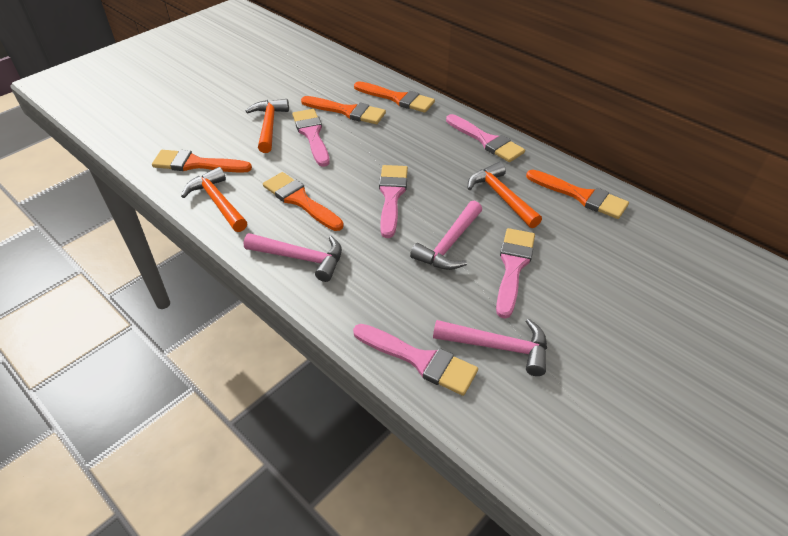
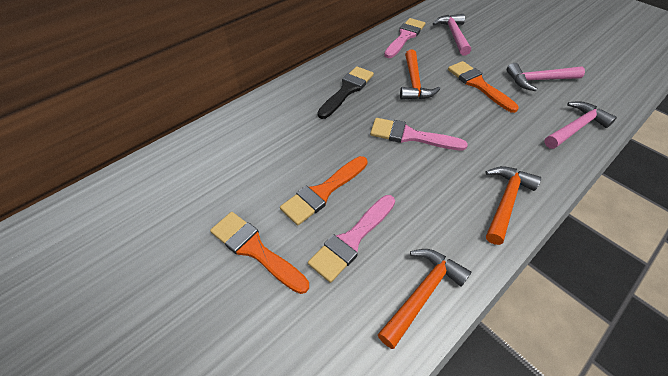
black brush: none = 0 -> [317,66,374,119] = 1
orange brush: [152,150,252,173] [263,172,344,231] [301,96,386,124] [354,81,435,113] [526,170,629,219] = 5 -> [210,212,309,294] [280,156,367,225] [448,61,519,113] = 3
pink brush: [292,109,330,167] [353,324,478,396] [379,165,408,238] [446,114,525,162] [496,228,535,319] = 5 -> [308,195,395,283] [370,118,468,150] [384,18,425,58] = 3

